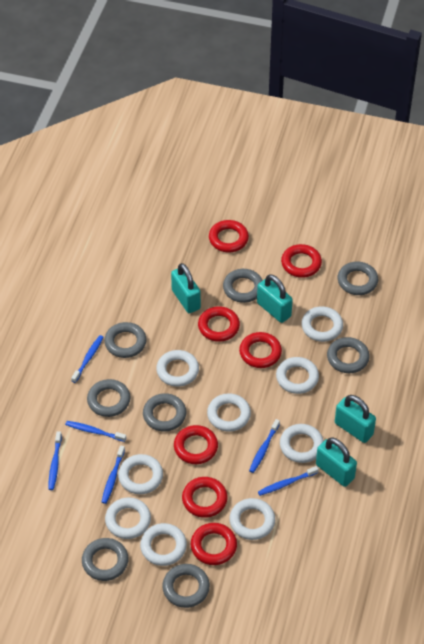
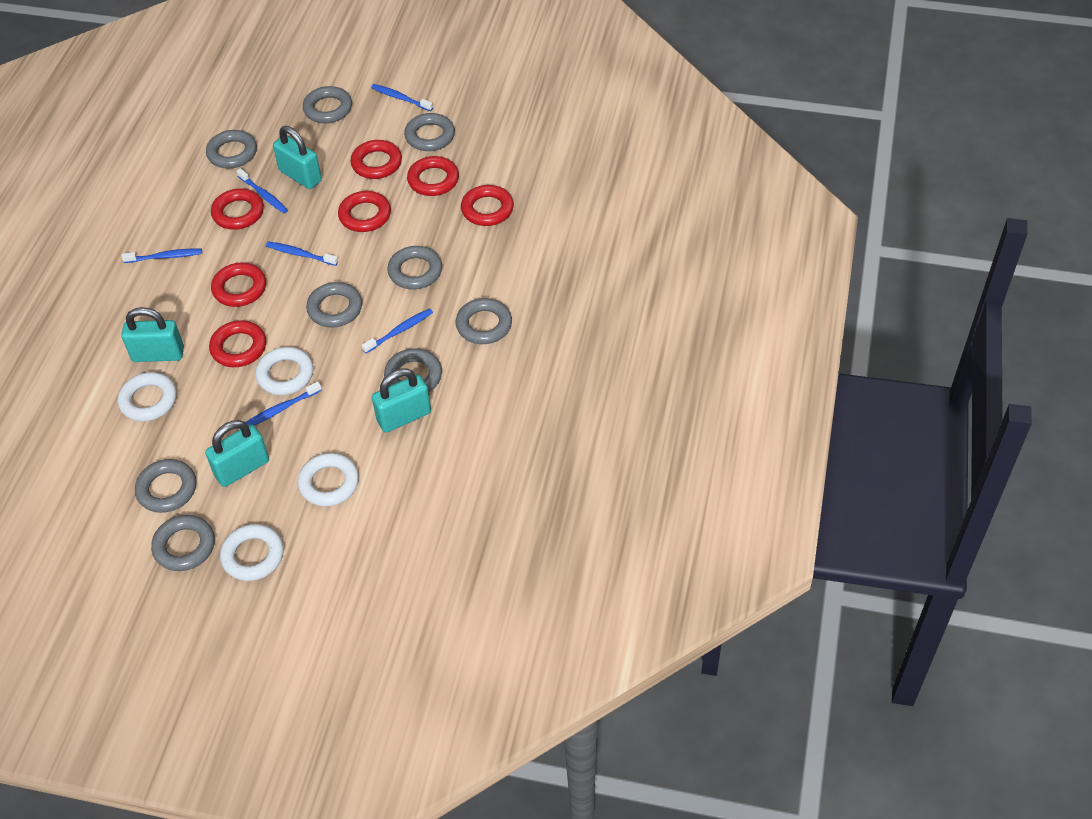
grey ring: [82,538,128,581] [87,379,130,417] [104,322,147,358] [143,393,187,432] [162,564,210,608] [223,269,263,303] [327,337,370,373] [338,262,378,295] = 8 -> [135,459,197,513] [151,515,215,571] [206,130,257,169] [303,86,352,123] [306,282,362,327] [384,348,442,393] [387,246,442,289] [404,113,455,151] [456,298,512,344] = 9
white ring: [105,497,151,539] [118,454,163,494] [140,523,187,566] [156,350,199,387] [207,393,251,432] [229,498,275,540] [276,357,319,394] [280,424,324,463] [301,306,343,342] = 9 -> [118,372,177,421] [220,524,284,581] [255,347,313,395] [298,453,359,506] = 4

